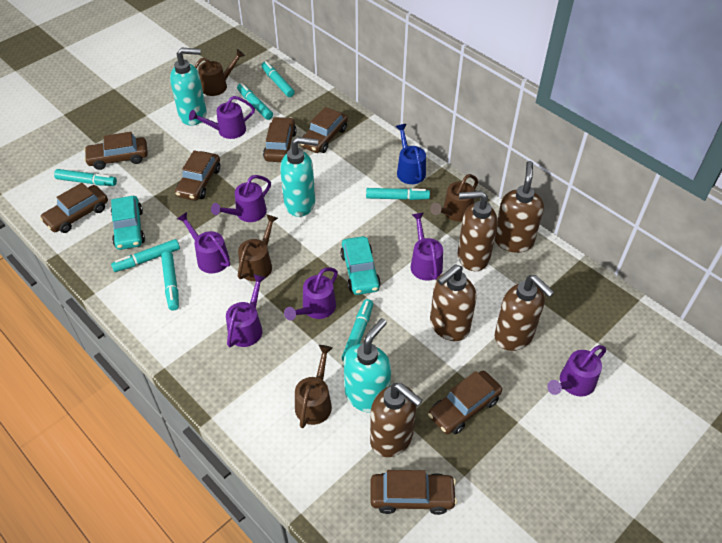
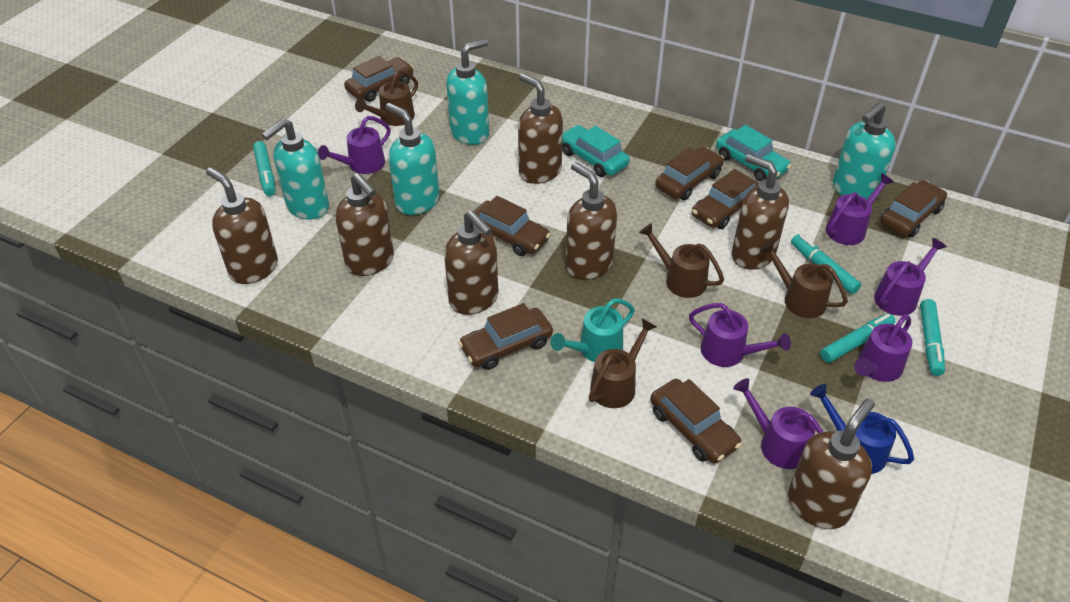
brown soap dispenser: [370,383,423,457] [430,264,477,341] [458,191,498,271] [495,161,544,253] [495,275,554,351] = 5 -> [206,167,278,284] [335,173,394,276] [444,210,498,315] [518,73,563,184] [566,162,617,280] [732,154,789,270] [788,398,875,529] = 7
purple watering can: [177,212,230,273] [189,96,255,139] [211,175,271,222] [226,274,266,347] [284,267,338,320] [410,212,443,281] [547,345,606,397] = 7 -> [318,116,391,174] [689,303,791,367] [733,378,823,469] [826,173,894,245] [854,314,912,382] [874,238,947,316] = 6
turquoise marker: [54,169,117,186] [111,239,180,272] [161,251,179,310] [237,83,273,120] [261,61,295,97] [341,299,373,361] [366,188,430,200] = 7 -> [253,141,276,196] [791,234,861,294] [820,313,895,363] [920,299,945,376] = 4
turquoise soap dispenser: [170,48,207,126] [280,137,318,217] [344,318,391,413] = 3 -> [262,118,329,220] [386,103,440,215] [446,39,489,145] [833,102,896,199] = 4
turquoise watering can: none = 0 -> [551,298,635,362] = 1

